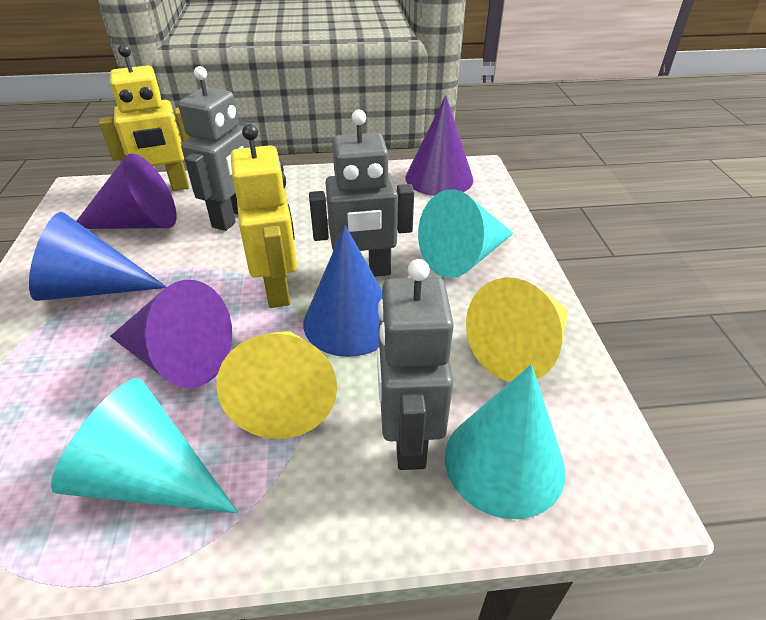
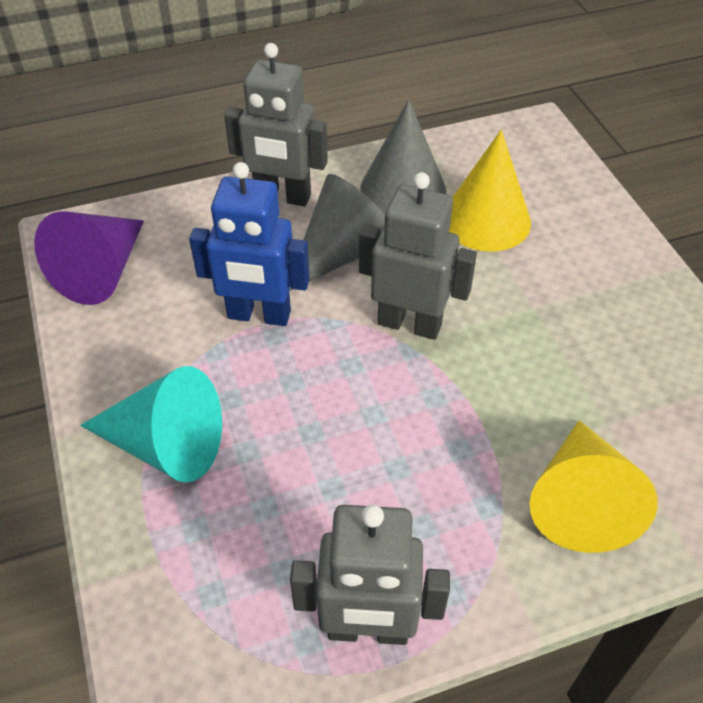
blue cone: [29,212,167,301] [303,225,382,357] = 2 -> none = 0
blue robot: none = 0 -> [189,162,310,326] = 1
grey cone: none = 0 -> [289,174,385,291] [360,99,446,214] = 2
purple cone: [76,153,177,229] [110,280,232,388] [406,95,473,196] = 3 -> [34,211,144,305] = 1
turquoise cone: [51,378,239,513] [418,189,514,278] [445,364,566,519] = 3 -> [80,366,222,483] = 1
yellow robot: [99,44,191,191] [231,124,297,308] = 2 -> none = 0

